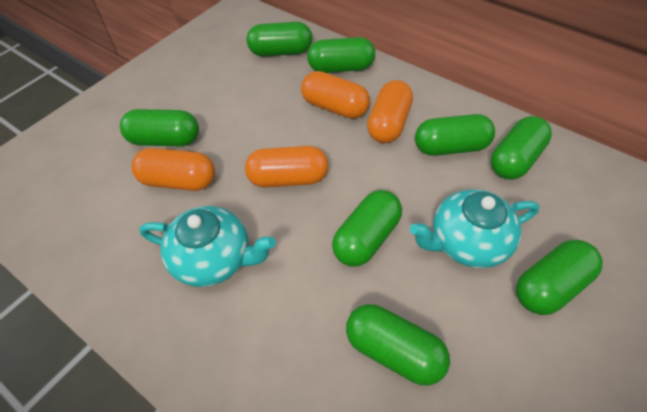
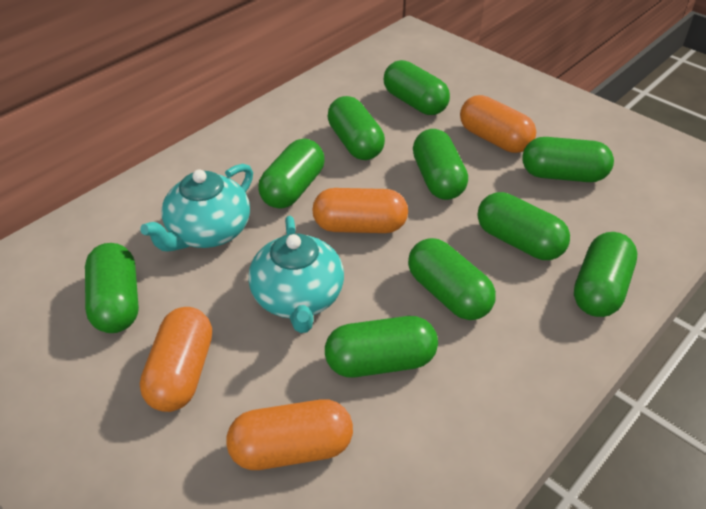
green capsule: [120,109,199,146] [247,22,312,57] [307,37,375,73] [332,190,402,267] [346,304,450,386] [415,114,495,156] [491,116,552,180] [516,240,603,315] = 8 -> [85,243,139,333] [258,139,325,209] [325,316,438,377] [327,96,385,160] [384,60,450,115] [408,238,496,320] [413,129,468,200] [477,192,570,260] [522,137,614,182] [574,232,637,317] = 10

